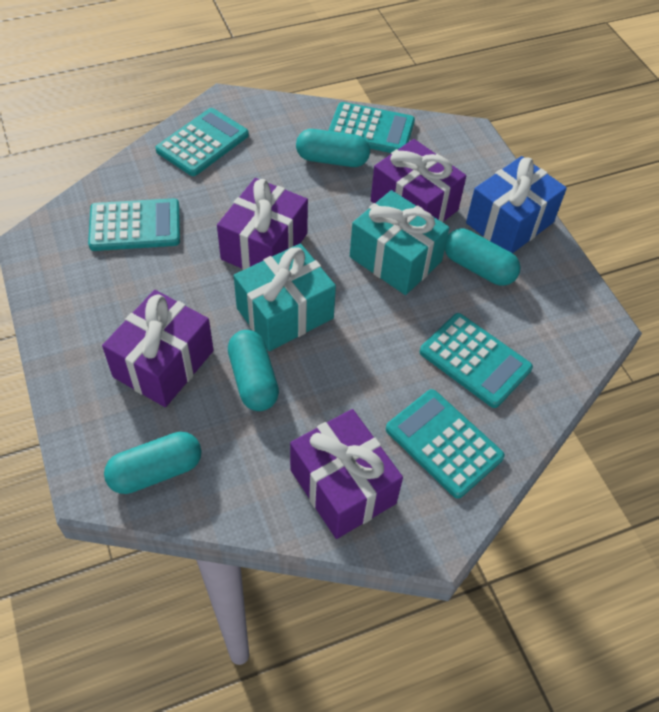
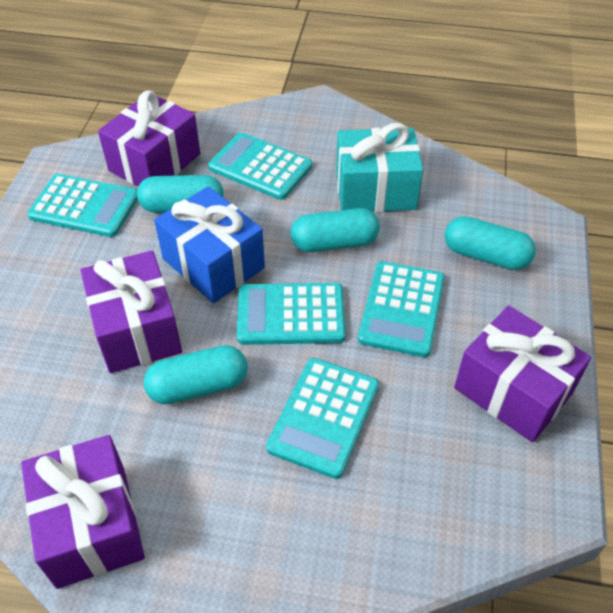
turquoise gift: [234,243,336,351] [350,190,450,295] = 2 -> [336,123,423,212] = 1

